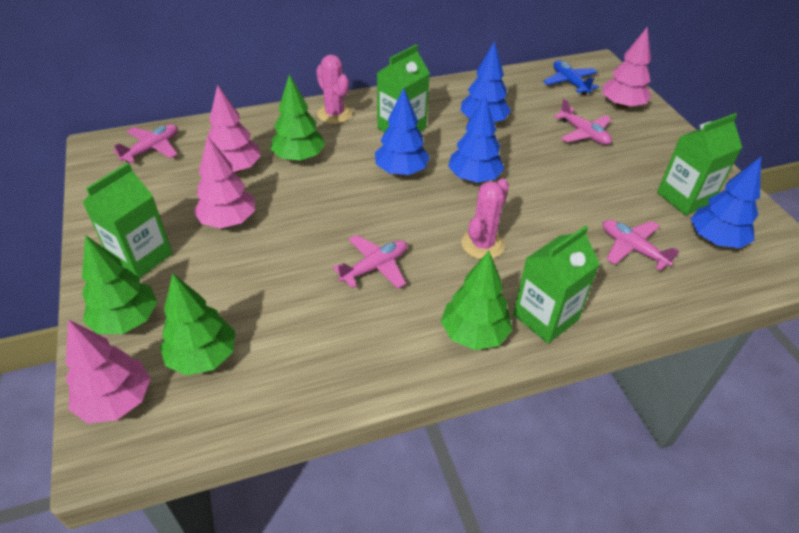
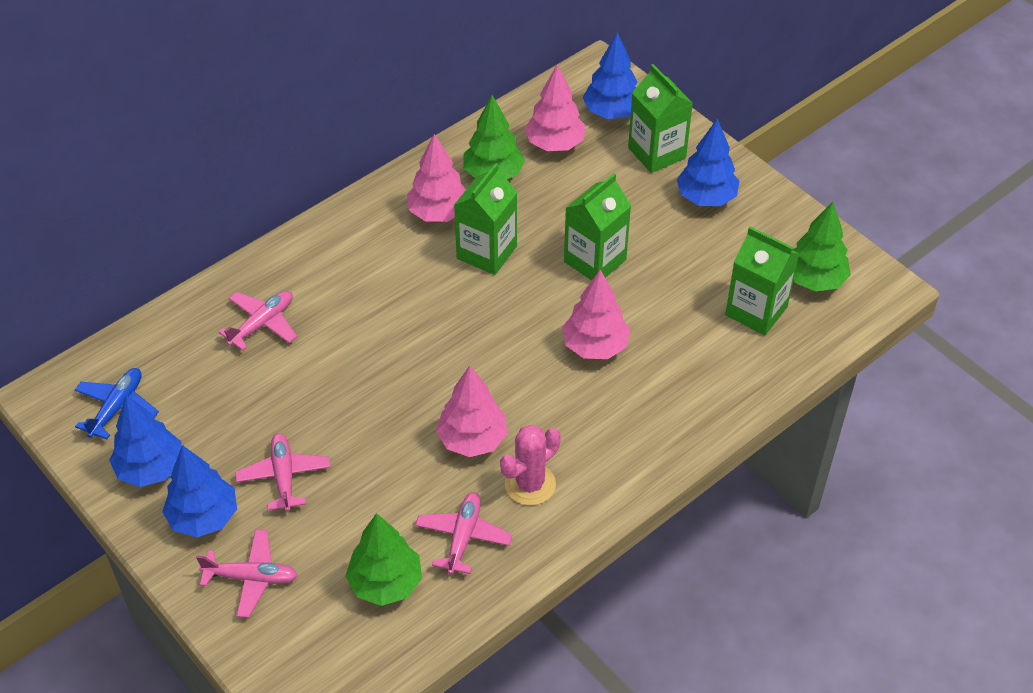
green tree: [82,235,157,334] [160,273,235,376] [271,74,325,162] [441,251,512,350] = 4 -> [345,513,422,606] [463,95,525,179] [792,202,851,292] = 3
pink cactus: [316,55,352,124] [461,178,509,259] = 2 -> [500,425,561,506] = 1

